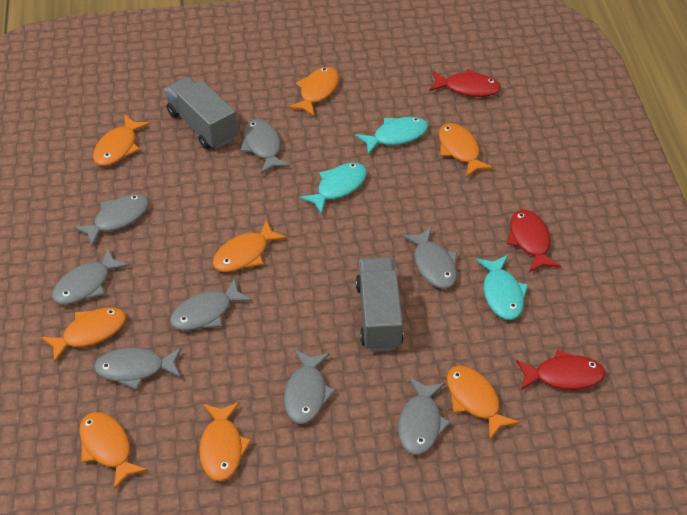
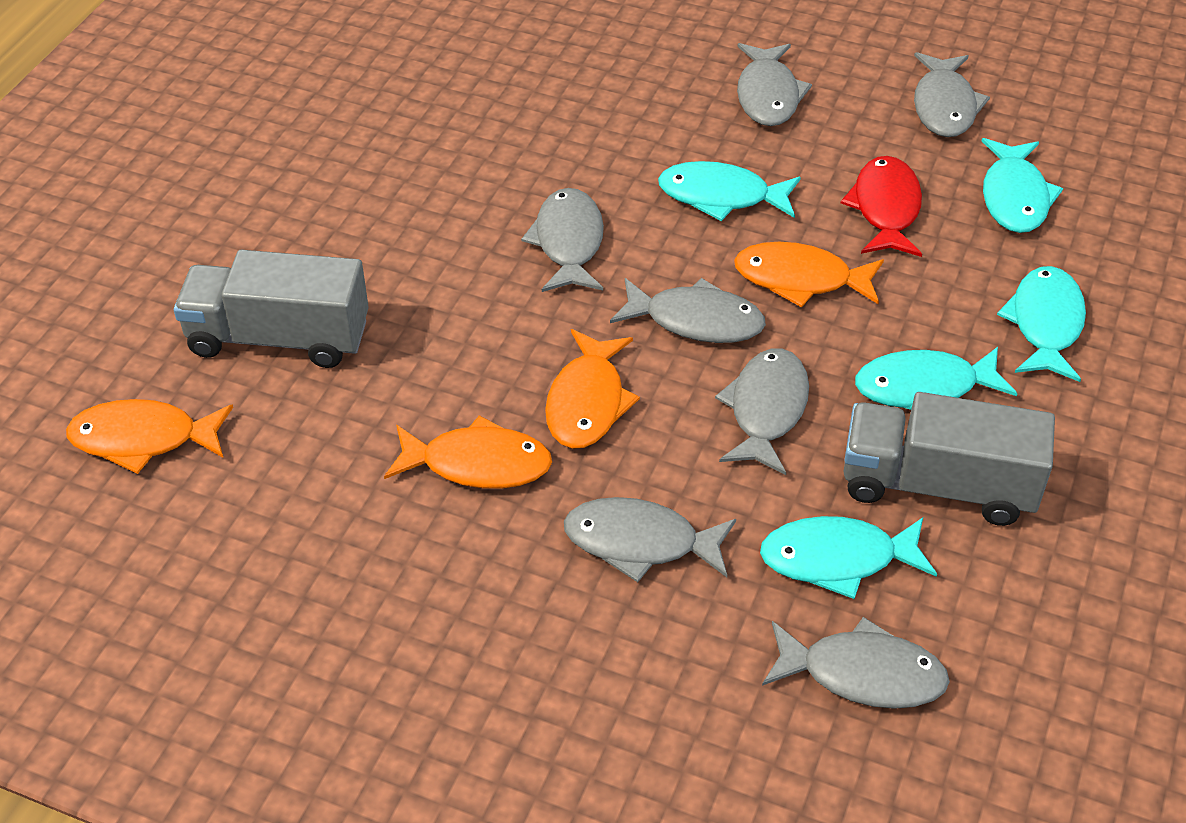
grey fish: [52,248,130,305] [73,194,149,246] [94,348,181,390] [170,278,252,331] [241,119,290,174] [284,350,335,424] [398,378,451,455] [402,227,457,289] = 8 -> [521,188,604,292] [564,497,736,582] [610,278,766,343] [715,348,809,475] [737,43,812,126] [762,617,950,709] [914,52,990,137] = 7
orange fish: [40,307,126,363] [79,412,148,490] [93,114,150,166] [199,402,252,481] [213,220,287,272] [288,67,339,116] [439,123,494,178] [446,366,520,440] = 8 -> [66,399,233,474] [384,415,552,489] [545,329,640,449] [734,242,884,307] = 4
red fish: [429,69,501,97] [507,210,561,272] [516,349,605,390] = 3 -> [841,156,922,257] = 1
turquoise fish: [299,163,367,215] [355,117,428,155] [476,255,528,320] = 3 -> [658,161,801,221] [760,516,937,599] [855,347,1018,410] [982,138,1063,233] [997,266,1086,382] = 5

